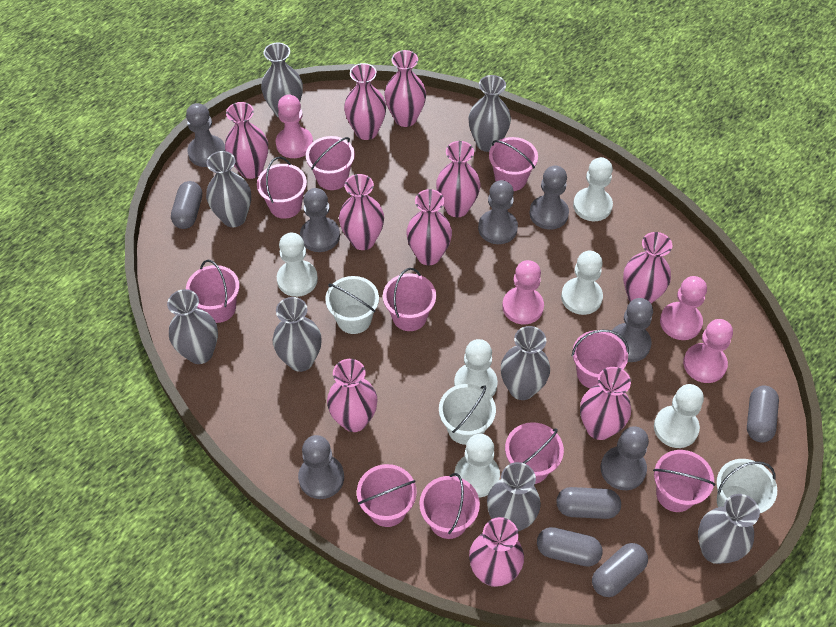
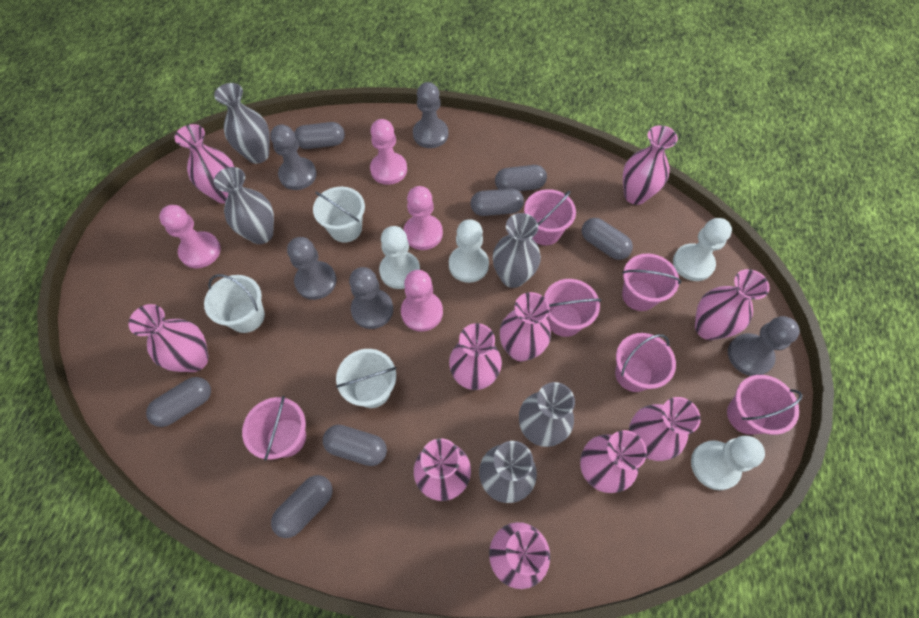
grey capsule: [171,181,202,229] [537,527,603,567] [556,487,621,519] [592,543,648,597] [747,386,779,442] = 5 -> [146,377,211,427] [271,475,333,538] [294,122,345,149] [323,425,387,466] [471,189,524,216] [495,165,547,191] [581,218,633,260] = 7
grey pawn: [186,103,225,167] [298,435,344,499] [300,188,340,252] [478,180,518,244] [529,165,569,230] [601,426,649,490] [612,298,653,362] = 7 -> [270,125,317,190] [287,237,336,300] [349,267,393,329] [413,82,448,148] [728,316,800,376] = 5
grey vase: [167,289,218,364] [206,151,251,227] [261,43,303,118] [273,297,322,372] [468,75,511,152] [487,462,541,531] [501,326,550,400] [698,494,760,564] = 8 -> [214,83,270,164] [214,167,274,244] [479,441,537,503] [493,213,541,288] [519,382,575,447] = 5
pink bucket: [186,260,239,323] [257,157,307,219] [306,136,355,190] [357,464,417,527] [383,268,436,331] [419,473,480,539] [489,137,538,191] [505,422,564,484] [572,329,629,388] [653,450,715,512] = 10 -> [242,396,306,461] [524,189,576,245] [544,279,601,337] [615,333,676,392] [622,253,681,311] [727,375,803,435] = 6
white pawn: [277,233,318,297] [454,339,498,397] [455,434,500,498] [561,251,603,315] [573,157,613,221] [654,384,704,448] = 6 -> [379,226,420,289] [449,219,489,283] [673,218,732,281] [691,436,765,490] = 4

